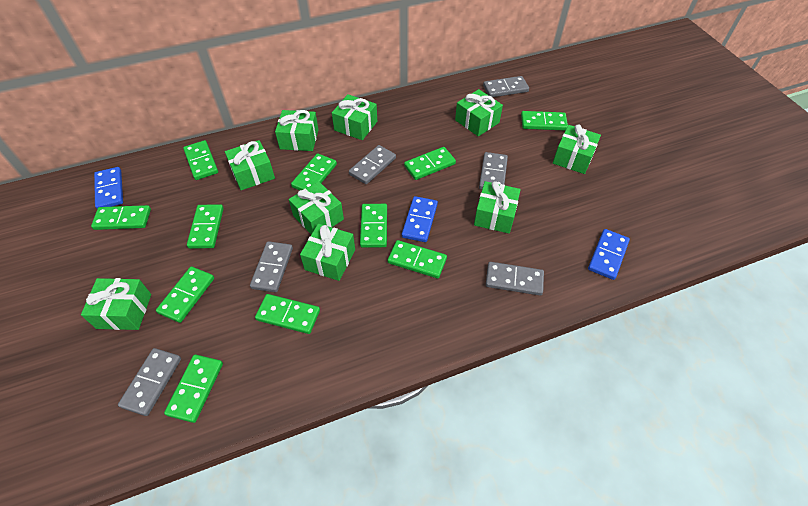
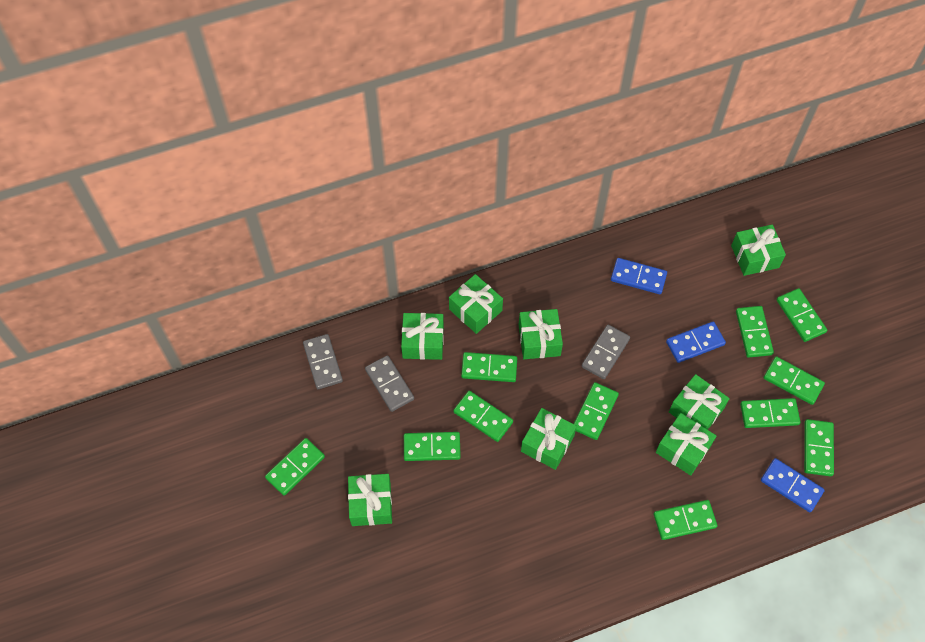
green gift: [81,278,151,330] [225,140,275,190] [275,110,319,151] [289,181,344,234] [300,224,355,281] [332,94,377,140] [455,89,503,137] [474,181,521,233] [553,124,601,174] = 9 -> [348,474,392,526] [401,313,444,360] [449,274,503,334] [518,309,563,359] [521,408,577,470] [656,413,716,475] [669,374,730,430] [731,225,786,276] = 8
grey domino: [118,348,181,416] [250,241,293,292] [349,145,396,184] [479,152,508,189] [483,76,529,97] [486,262,544,296] = 6 -> [303,334,343,389] [365,355,414,412] [582,325,630,379] = 3

